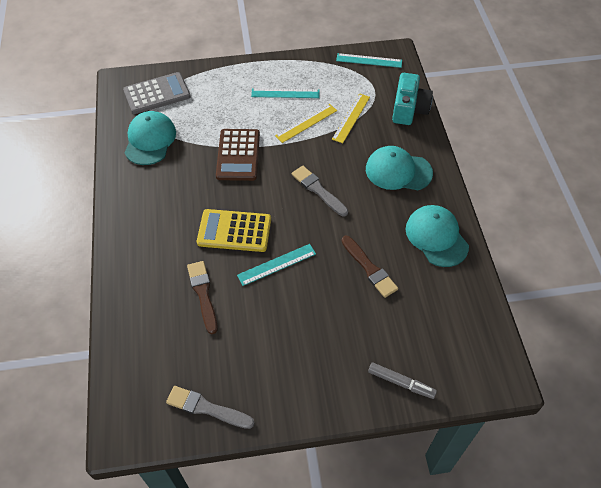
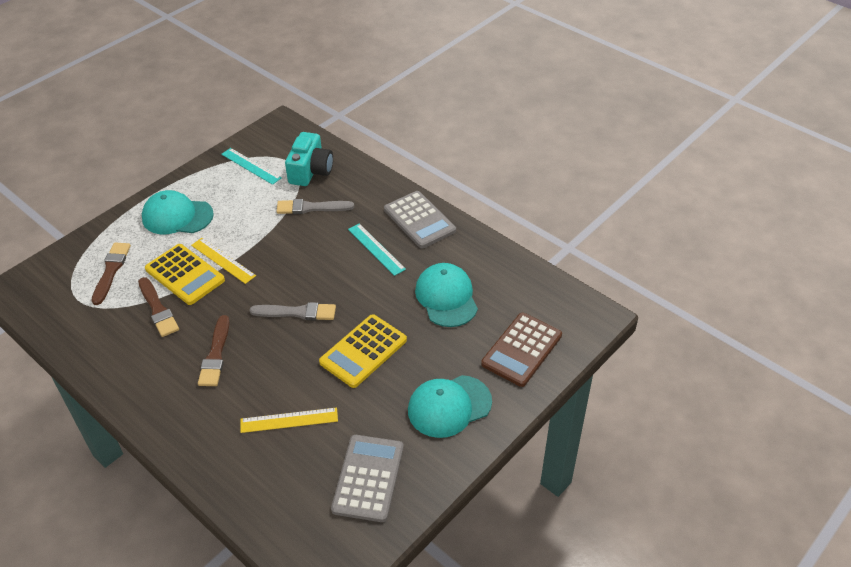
brown brush: [187,261,218,334] [342,236,398,298] = 2 -> [91,243,131,305] [138,277,179,337] [198,315,230,386] = 3
grey calculator: [123,72,191,114] = 1 -> [331,435,404,522] [384,191,456,249] = 2
grey marker: [368,362,437,399] = 1 -> none = 0
turquoise ruler: [237,244,316,286] [251,88,320,98] [336,53,402,68] = 3 -> [221,148,282,185] [348,223,406,276] = 2
yellow calculator: [197,209,271,252] = 1 -> [145,244,225,305] [319,314,407,388] = 2

